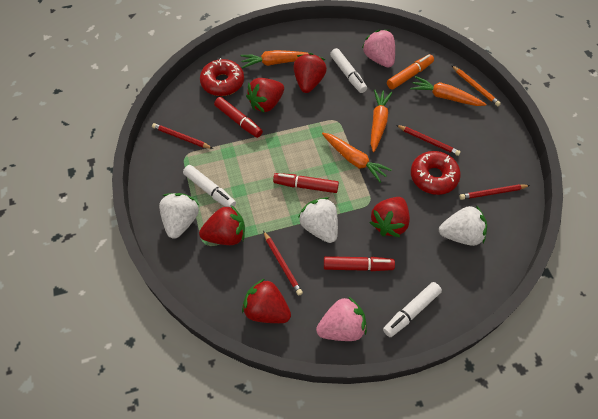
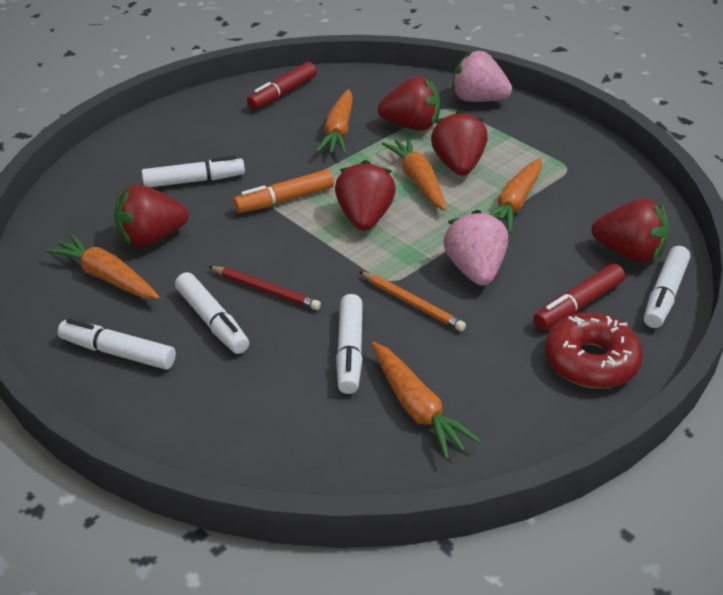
orange carrot: [240,50,309,68] [322,133,392,183] [371,89,392,152] [410,76,486,106] = 4 -> [45,233,160,299] [316,89,353,154] [371,342,481,459] [382,137,447,211] [488,158,542,233] = 5
red donut: [200,58,244,96] [411,151,461,195] = 2 -> [545,312,643,389] = 1
red marker: [214,97,263,138] [273,173,339,193] [324,256,395,271] = 3 -> [247,62,317,110] [533,264,625,330] = 2
red pencil: [152,123,213,149] [263,231,303,296] [396,125,461,156] [460,184,530,200] = 4 -> [209,266,321,310] = 1
white marker: [183,165,236,207] [330,48,367,93] [383,282,442,337] = 3 -> [58,319,176,370] [142,156,245,187] [175,272,249,354] [336,294,363,394] [644,246,690,328] = 5
white strawberry: [159,193,199,239] [298,197,338,243] [439,205,487,246] = 3 -> none = 0

